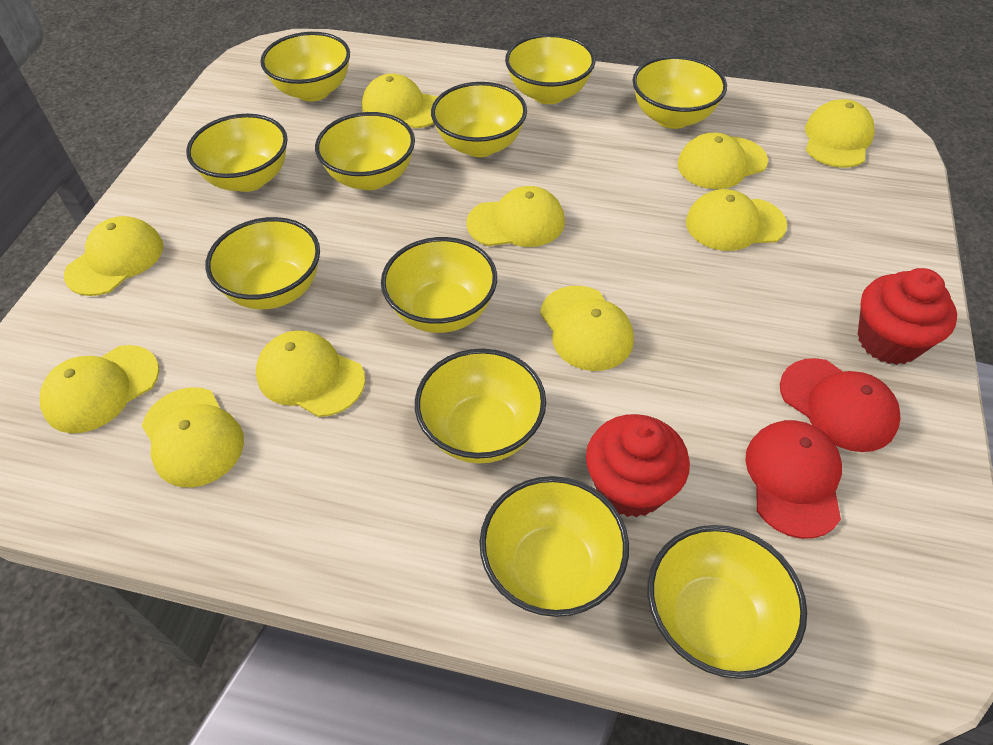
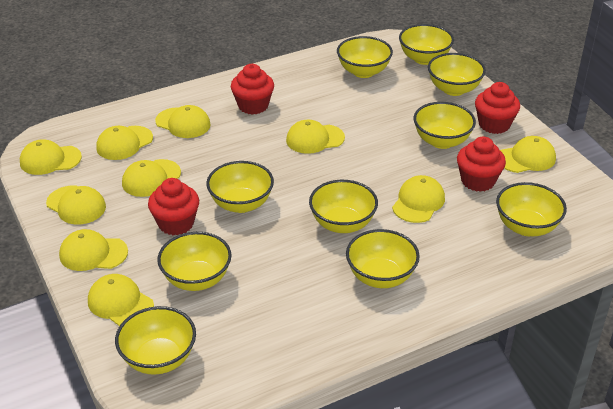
red cap: [745,420,842,539] [780,358,901,452] = 2 -> none = 0
red cupcake: [586,414,690,518] [858,268,957,365] = 2 -> [148,178,199,235] [231,64,274,115] [457,136,506,192] [475,82,520,134] = 4
yellow bowl: [186,114,288,192] [205,217,320,309] [260,32,350,101] [315,112,415,190] [381,237,497,333] [415,348,546,464] [431,82,527,157] [480,476,629,617] [505,34,595,104] [633,55,727,129] [648,525,807,679] = 11 -> [115,306,196,375] [157,232,232,291] [206,161,274,213] [309,180,378,233] [337,36,393,78] [346,229,420,288] [399,24,454,65] [414,102,476,149] [428,53,486,96] [496,182,567,236] = 10

